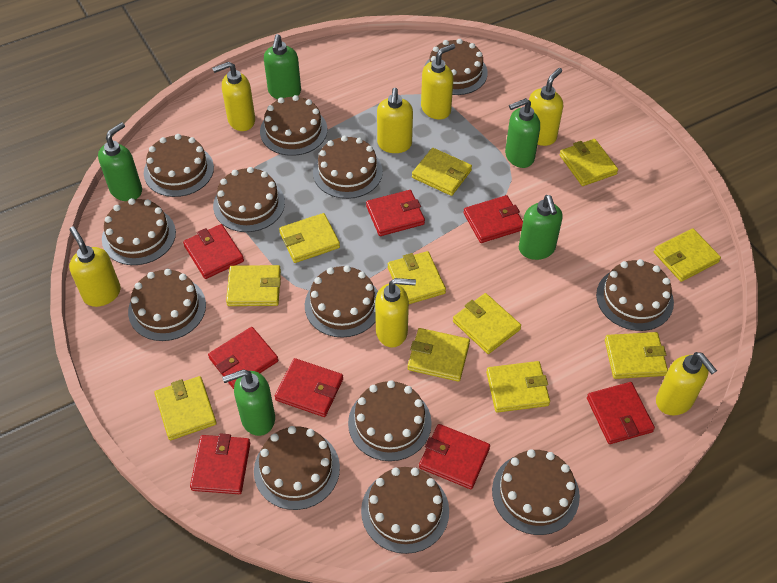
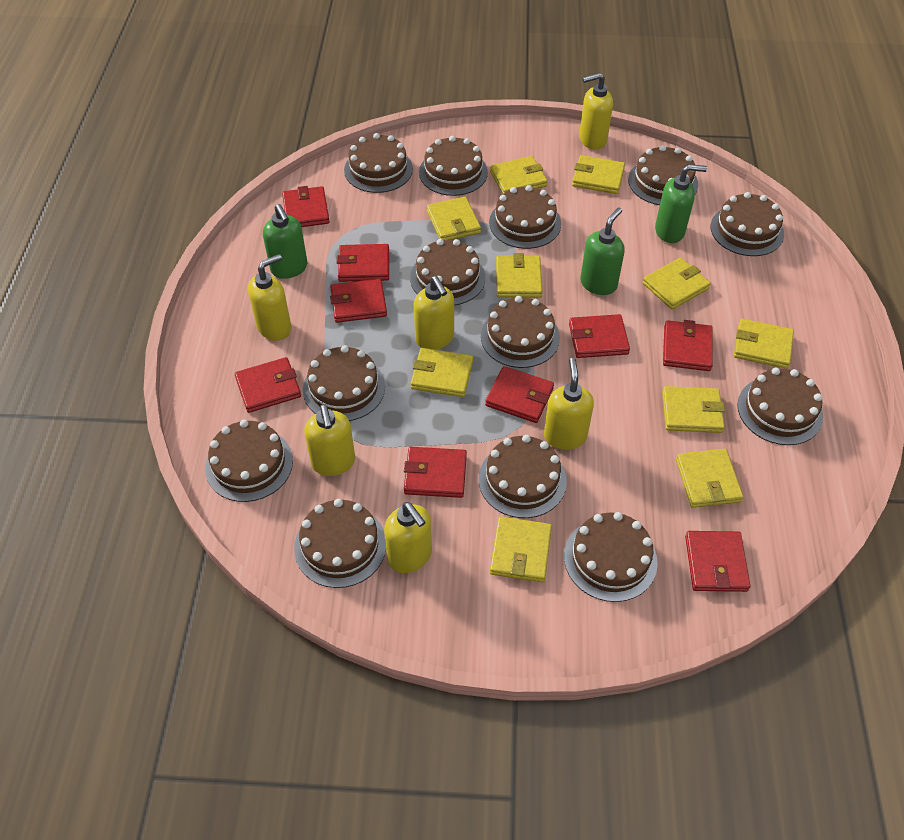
green soap dispenser: [98,122,142,201] [222,369,275,436] [264,34,301,99] [505,98,540,168] [519,195,563,260] = 5 -> [263,204,307,279] [580,207,625,295] [655,164,707,243] = 3
red wallet: [183,224,244,279] [190,433,250,494] [208,327,278,389] [275,358,343,417] [366,190,425,236] [419,424,490,489] [463,195,523,243] [587,382,655,444] = 8 -> [235,357,301,413] [282,186,330,227] [330,279,387,323] [337,244,389,282] [404,447,467,498] [485,366,554,423] [569,314,630,358] [663,320,713,371] [685,531,750,592] = 9
yellow soap dispenser: [69,226,121,307] [212,62,255,131] [375,278,416,348] [377,88,413,153] [421,44,455,120] [529,68,563,146] [656,352,717,415] = 7 -> [248,254,292,341] [304,404,355,476] [384,502,432,573] [414,276,454,350] [544,358,594,450] [579,73,613,150] = 6
yellow wallet: [154,376,217,440] [226,265,281,306] [279,213,340,263] [388,251,446,304] [408,328,470,382] [412,148,472,196] [453,293,521,354] [486,361,550,413] [560,139,618,186] [605,332,668,379] [654,228,721,282] = 11 -> [411,348,473,397] [427,197,481,240] [490,156,548,194] [490,517,552,583] [496,253,543,298] [572,155,625,194] [643,258,711,310] [662,386,725,433] [676,449,743,508] [734,319,794,369] = 10

